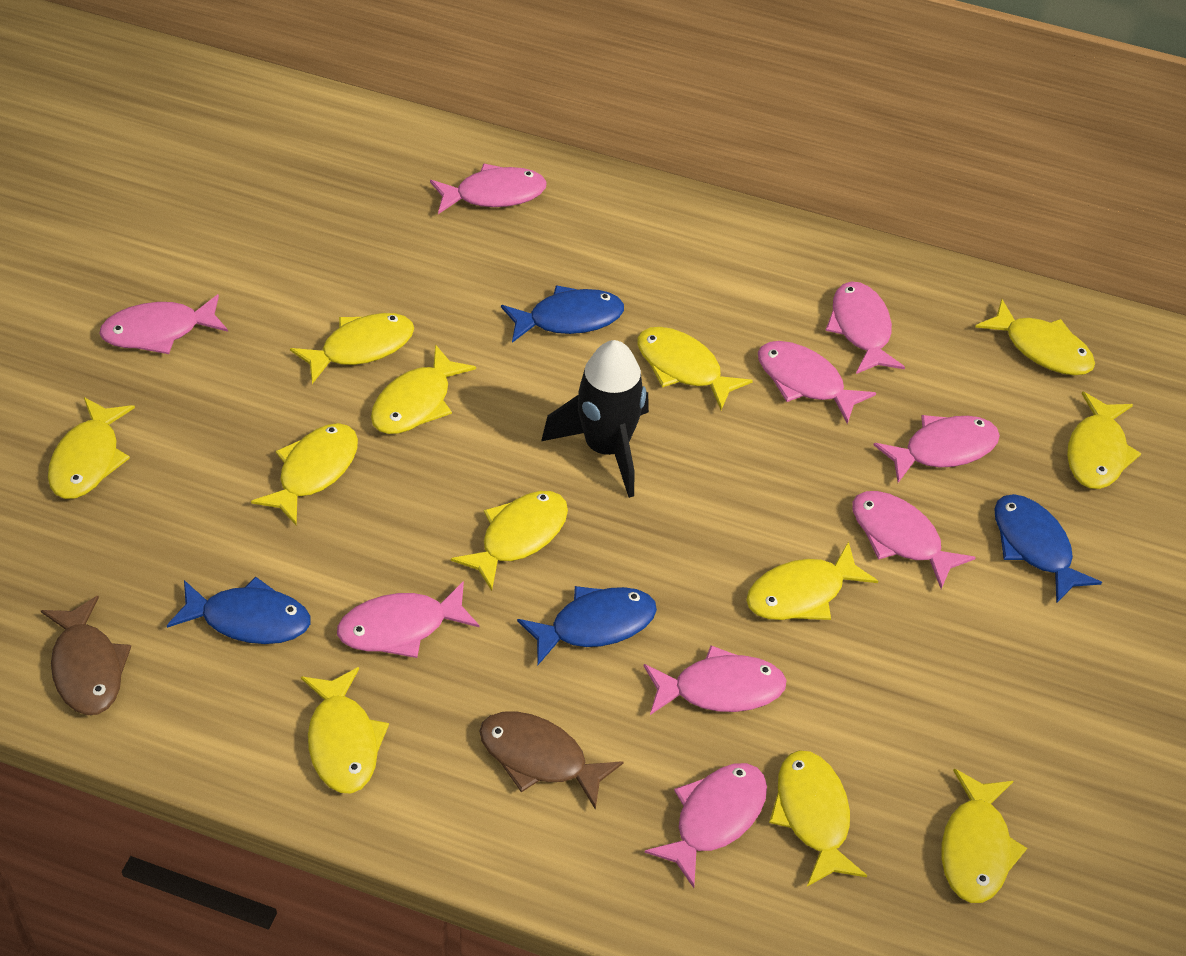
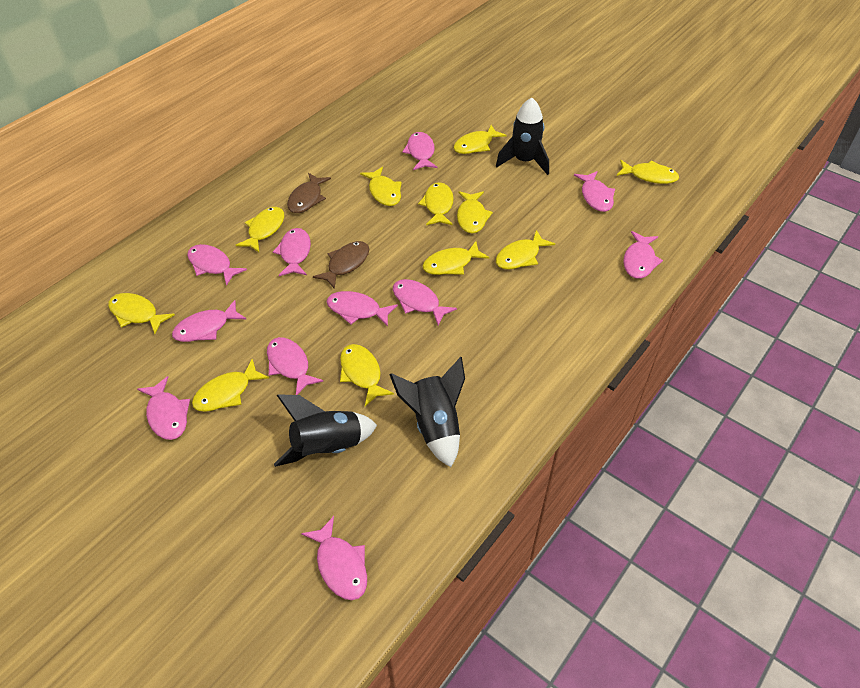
black rocket: [541,340,649,498] = 1 -> [274,394,377,467] [389,357,465,467] [496,97,549,175] = 3
blue fish: [167,577,310,644] [501,285,624,343] [517,586,657,665] [994,494,1102,604] = 4 -> none = 0
pink fish: [99,294,228,354] [337,581,480,658] [430,163,547,214] [644,645,786,715] [644,763,767,888] [758,341,876,424] [825,281,905,374] [852,491,976,589] [874,415,1000,483] = 9 -> [137,376,190,440] [172,300,246,342] [187,244,247,286] [267,337,324,395] [273,228,311,276] [301,516,367,600] [326,291,398,327] [393,279,457,325] [402,132,437,170] [574,171,615,212] [623,231,663,279] = 11
yellow fish: [48,397,135,499] [251,423,358,526] [290,313,414,384] [301,667,389,793] [371,345,476,434] [451,491,568,591] [637,327,753,410] [746,541,878,620] [769,750,867,886] [942,769,1027,903] [975,299,1095,375] [1067,391,1141,489] = 12 -> [108,293,175,334] [192,358,269,412] [236,207,284,252] [340,344,394,406] [360,167,402,206] [418,182,454,225] [423,241,489,275] [454,125,507,154] [457,191,493,233] [496,230,555,270] [617,160,679,184] = 11

